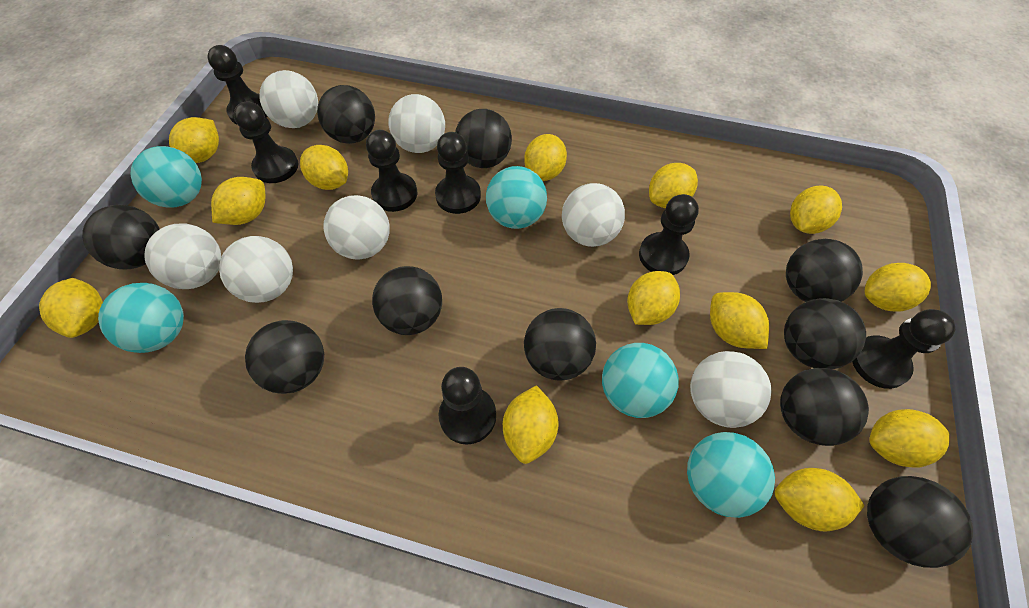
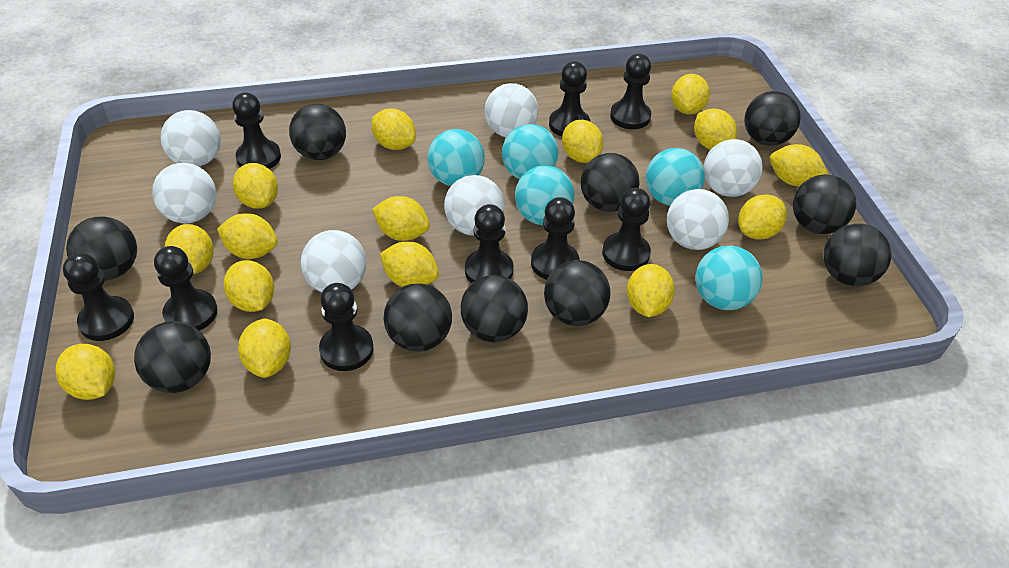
black pawn: [207,45,267,125] [234,101,298,183] [366,130,417,212] [435,132,481,214] [439,367,496,445] [639,194,699,275] [852,309,955,389] = 7 -> [63,253,134,341] [154,246,218,331] [232,93,281,169] [319,283,373,371] [465,204,514,283] [531,197,580,280] [549,61,590,137] [602,188,651,271] [610,54,651,129] = 9
yellow lemon: [39,278,103,338] [169,117,219,163] [211,177,265,225] [300,145,348,190] [503,385,559,464] [524,134,567,181] [627,271,680,325] [649,163,698,208] [710,292,769,349] [775,468,865,532] [790,186,842,234] [865,263,931,312] [869,409,950,468] = 13 -> [55,344,115,400] [165,224,214,274] [217,213,278,259] [224,260,274,312] [233,163,278,209] [238,318,291,378] [371,109,416,150] [372,196,430,241] [380,242,439,287] [562,120,603,163] [627,264,675,317] [671,74,710,114] [694,108,737,150] [738,194,787,240] [770,144,828,186] = 15

